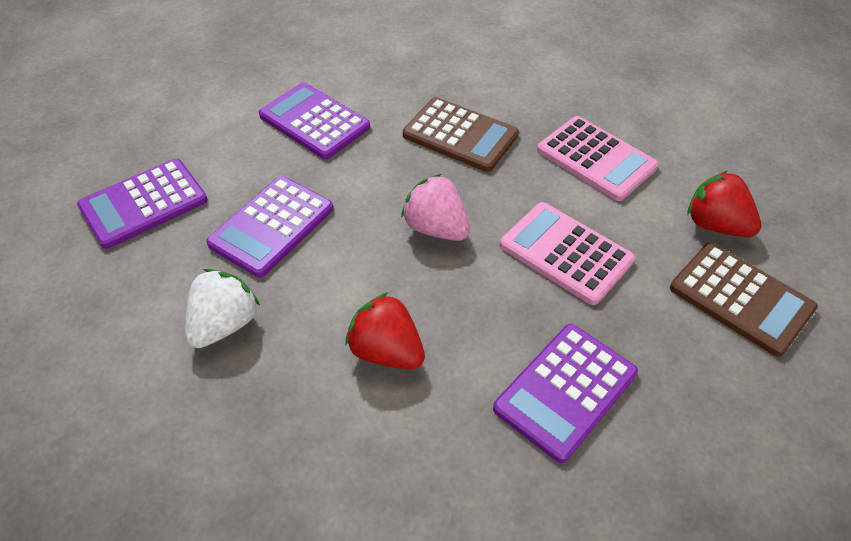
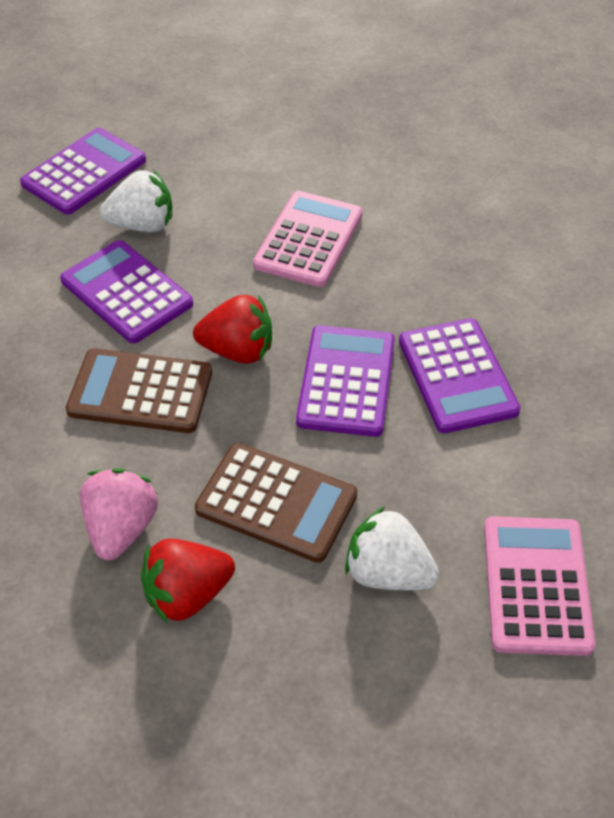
white strawberry: [185,269,260,348] = 1 -> [100,170,172,232] [345,506,439,590] = 2

